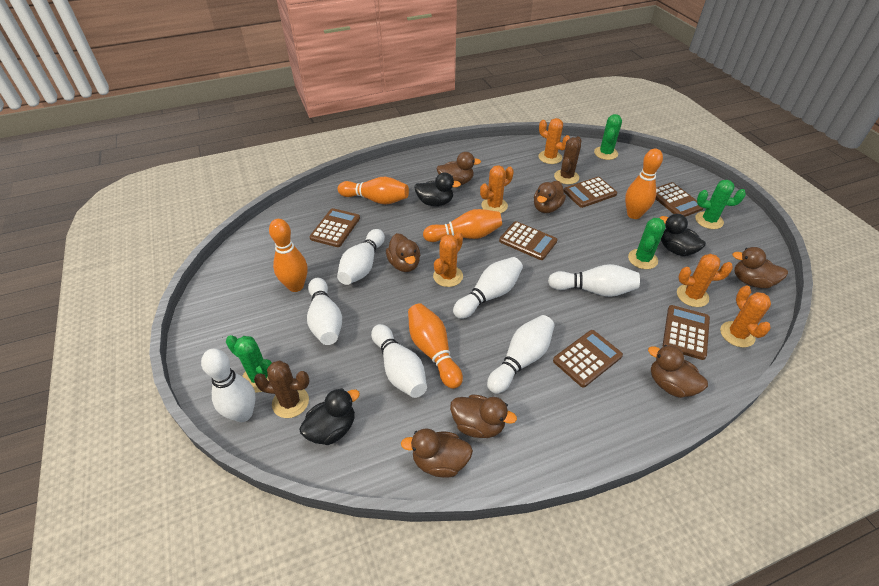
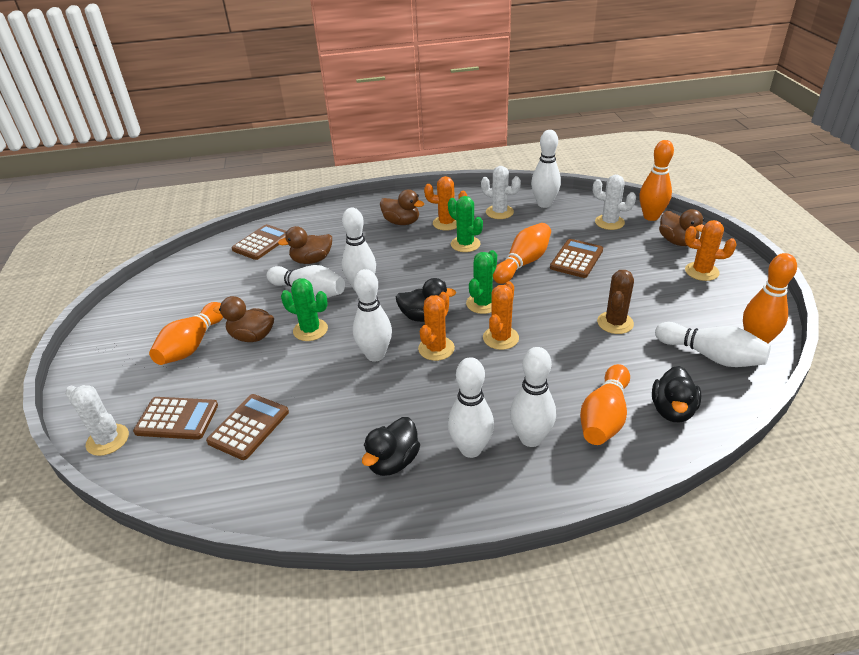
brown cactus: [254,360,309,418] [554,137,581,184] = 2 -> [597,270,634,334] = 1
brown calculator: [309,208,360,247] [499,221,557,260] [553,330,623,388] [564,177,617,208] [656,182,703,217] [663,305,710,360] = 6 -> [133,397,218,440] [206,394,289,460] [231,224,287,260] [550,239,603,278] = 4
brown duck: [386,233,420,272] [401,428,473,477] [437,152,481,185] [450,395,517,438] [534,181,566,213] [648,345,708,398] [732,247,788,288] = 7 -> [213,296,274,342] [278,226,332,264] [380,189,425,225] [659,209,705,246] = 4
green cactus: [226,335,272,393] [594,114,622,160] [628,218,665,269] [695,180,746,229] = 4 -> [281,278,328,341] [448,196,483,252] [466,250,497,314] = 3
orange cactus: [433,232,463,287] [480,165,514,214] [538,118,570,164] [677,254,733,307] [720,286,771,347] = 5 -> [418,292,455,361] [424,176,467,231] [483,281,519,350] [685,220,736,281] = 4
white cactus: none = 0 -> [65,385,129,456] [481,166,521,219] [593,175,636,230] = 3

